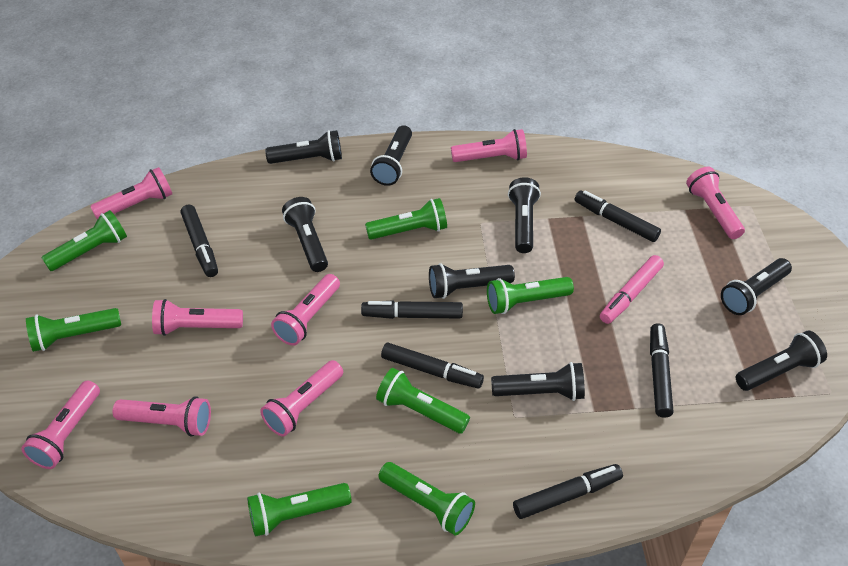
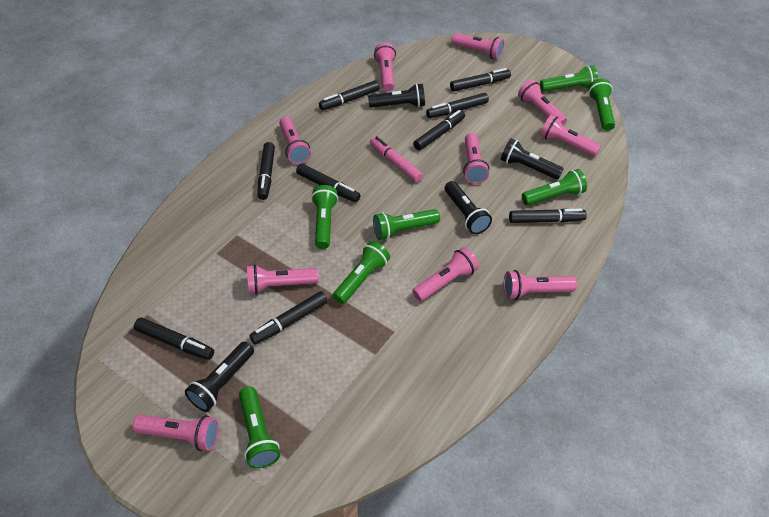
black flashlight: [265,130,342,164] [282,197,328,272] [370,125,412,186] [429,263,515,299] [491,362,585,401] [508,177,541,253] [721,258,792,315] [736,330,827,391] = 8 -> [185,342,254,412] [368,83,425,108] [445,181,492,234] [501,138,564,180] = 4
black marker: [181,204,218,277] [361,300,463,319] [381,342,484,389] [513,464,623,519] [575,190,661,242] [650,323,673,418] = 6 -> [134,318,214,360] [249,291,328,344] [258,142,275,200] [296,163,361,202] [319,81,379,110] [413,110,465,151] [426,93,489,118] [450,68,511,92] [509,209,587,223] = 9
pink flashlight: [21,381,100,469] [90,167,172,220] [113,396,211,436] [152,299,243,336] [260,360,343,437] [271,274,340,346] [451,129,527,162] [686,167,745,239] = 8 -> [132,415,219,451] [247,265,319,294] [279,117,311,164] [374,43,396,91] [413,247,479,302] [451,33,504,60] [463,133,489,184] [503,270,577,300] [518,80,567,125] [540,115,601,156] = 10

